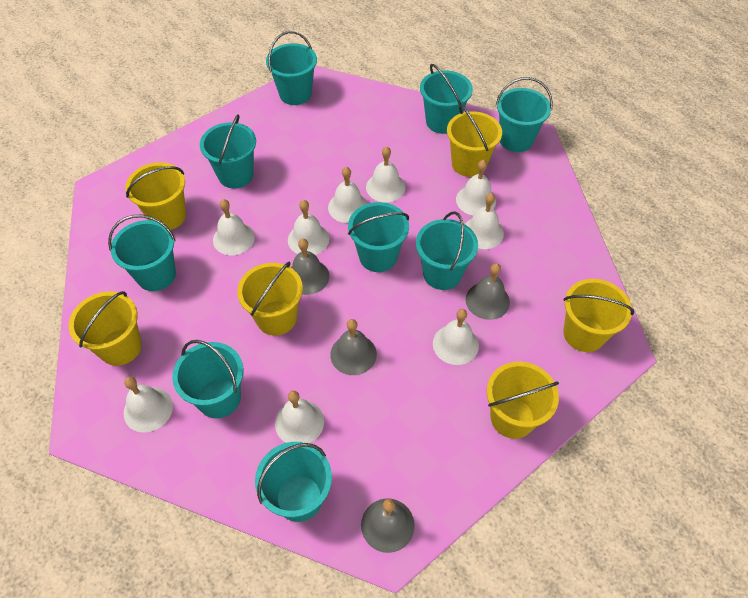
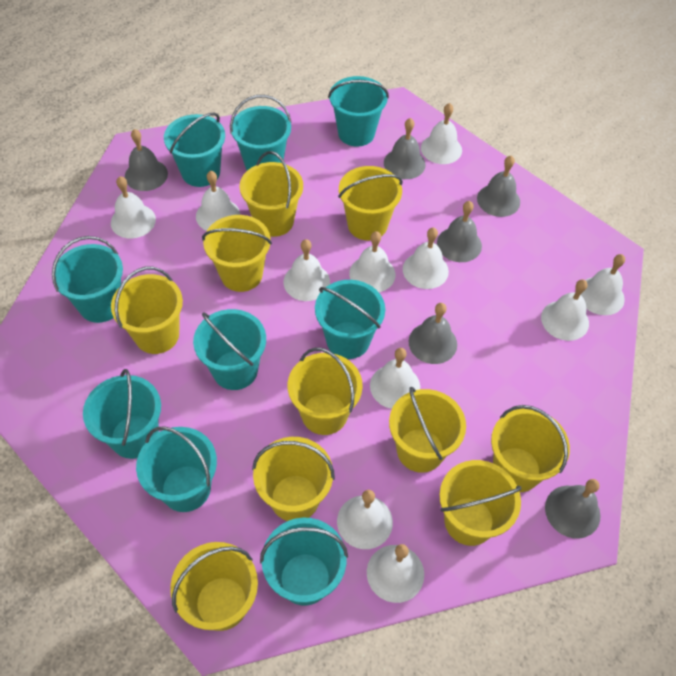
grey bell: [291,239,329,295] [330,319,377,375] [361,498,415,553] [466,263,510,320] = 4 -> [125,129,168,191] [384,118,426,179] [409,303,457,364] [437,201,482,262] [477,156,520,217] [545,479,600,539] = 6
white bell: [124,377,173,433] [213,199,255,255] [275,390,324,443] [288,200,329,255] [328,167,368,223] [366,146,405,202] [433,309,479,365] [456,160,496,216] [465,193,504,249] = 9 -> [111,176,156,238] [196,171,240,231] [284,239,330,301] [337,490,393,549] [349,231,395,292] [367,544,424,603] [370,348,420,409] [403,228,449,289] [421,103,462,164] [541,279,589,341] [580,254,625,315] = 11
yellow bucket: [69,291,142,366] [125,162,186,230] [237,262,303,336] [447,105,502,177] [487,362,559,439] [563,279,634,352] = 6 -> [111,267,183,354] [170,542,258,631] [202,215,272,292] [240,151,303,237] [252,437,335,521] [288,347,363,435] [338,166,403,240] [389,387,466,473] [439,460,522,546] [491,405,570,492] = 10

